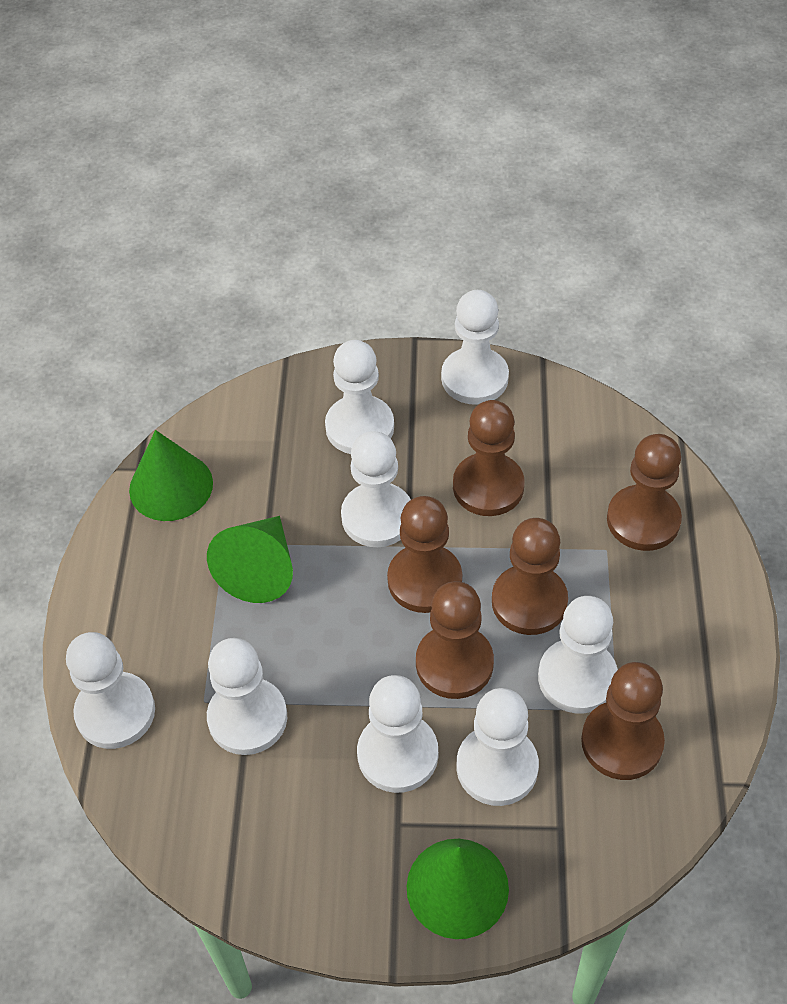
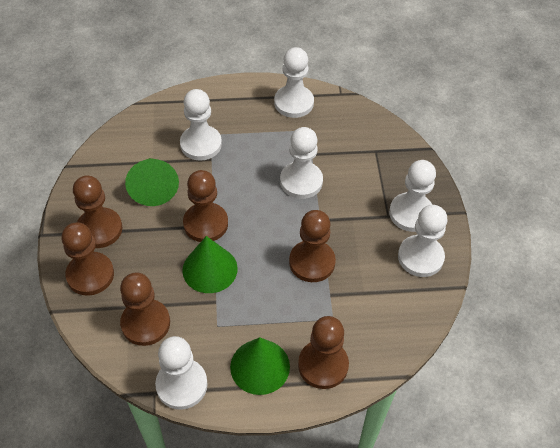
white pawn: [66,632,155,749] [207,638,287,755] [325,340,394,454] [341,431,411,547] [357,675,438,793] [441,290,509,405] [456,688,539,806] [538,596,618,713] = 8 -> [155,336,208,410] [180,89,222,161] [274,47,314,118] [280,127,323,199] [389,160,436,232] [398,205,447,277] = 6

